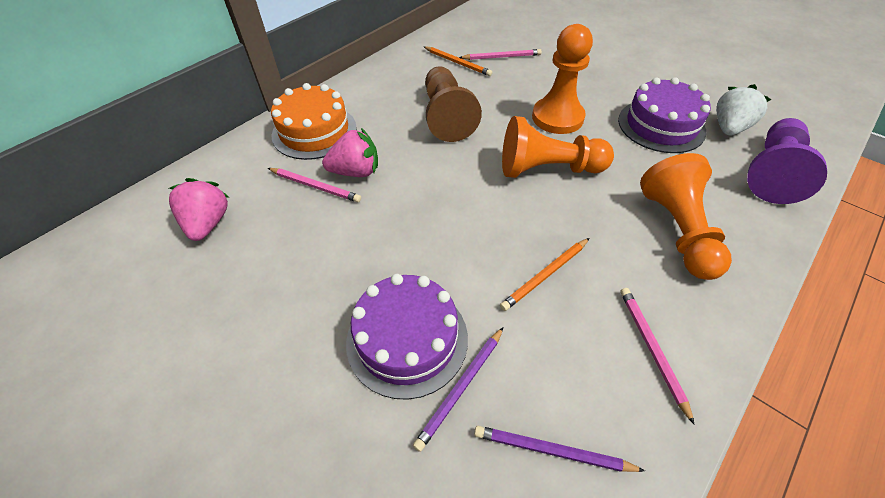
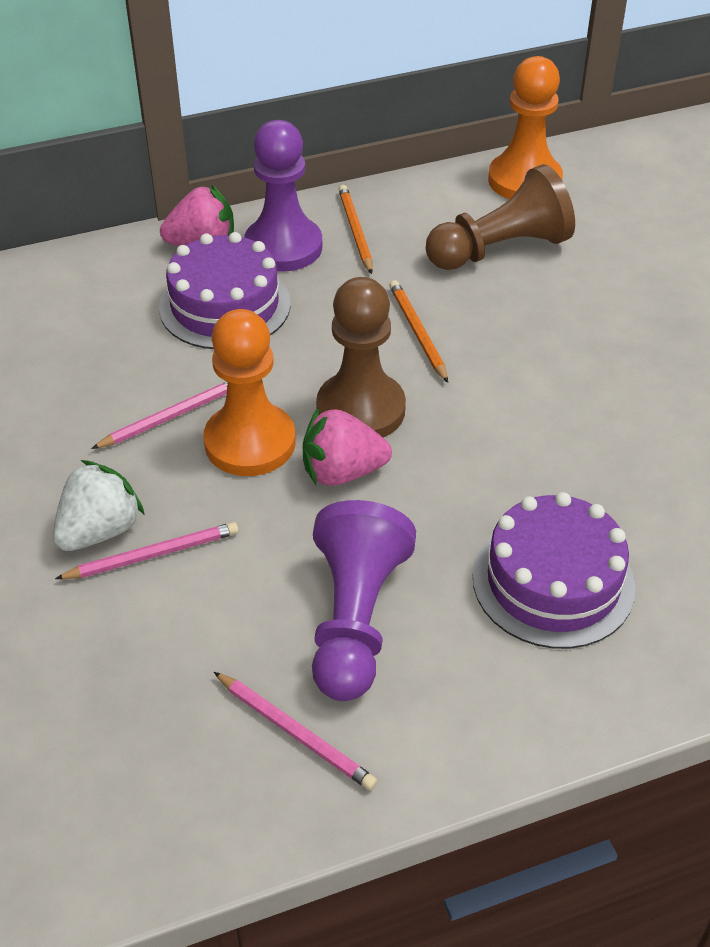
brown pawn: [425,66,482,142] = 1 -> [316,277,406,437] [426,164,575,270] = 2
orange cake: [271,83,357,160] = 1 -> none = 0
orange pawn: [502,116,614,178] [532,24,593,134] [640,153,732,280] = 3 -> [203,309,296,476] [488,56,563,199] = 2
purple pawn: [747,118,827,204] = 1 -> [244,120,322,271] [312,500,416,701] = 2
purple pencil: [413,327,503,452] [474,426,645,472] = 2 -> none = 0

